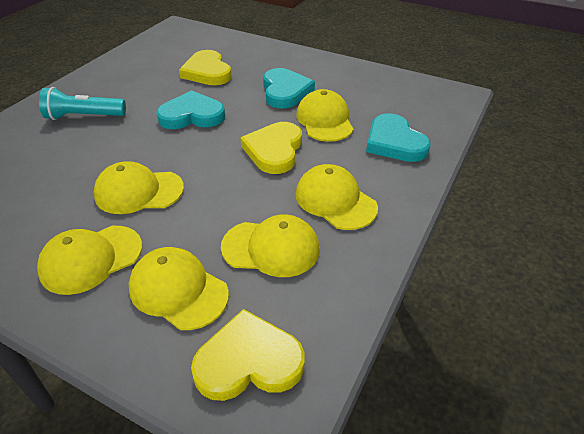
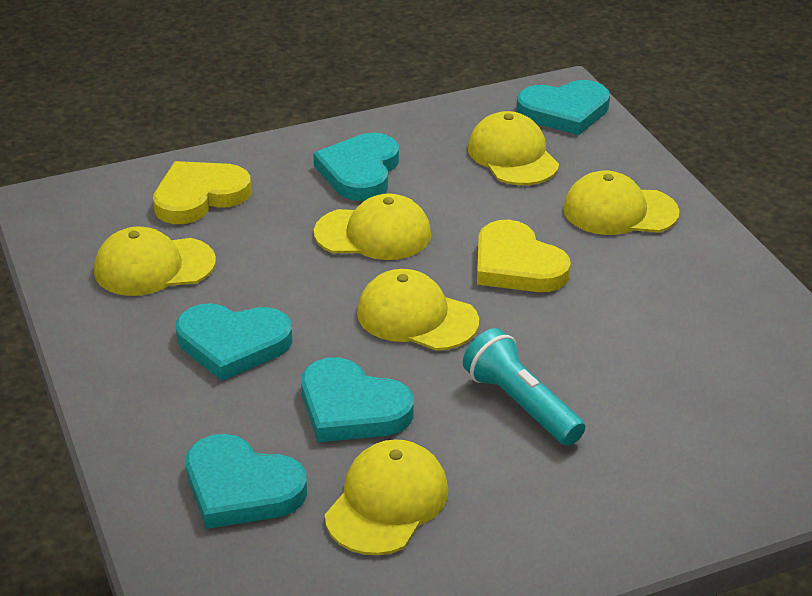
turquoise heart: [156,90,225,129] [263,68,315,108] [366,113,431,162] = 3 -> [176,303,293,381] [186,434,307,529] [301,357,414,442] [313,133,399,201] [516,80,610,135] = 5
yellow heart: [179,50,232,85] [191,309,305,401] [240,122,302,174] = 3 -> [153,161,251,224] [477,220,571,292] = 2

